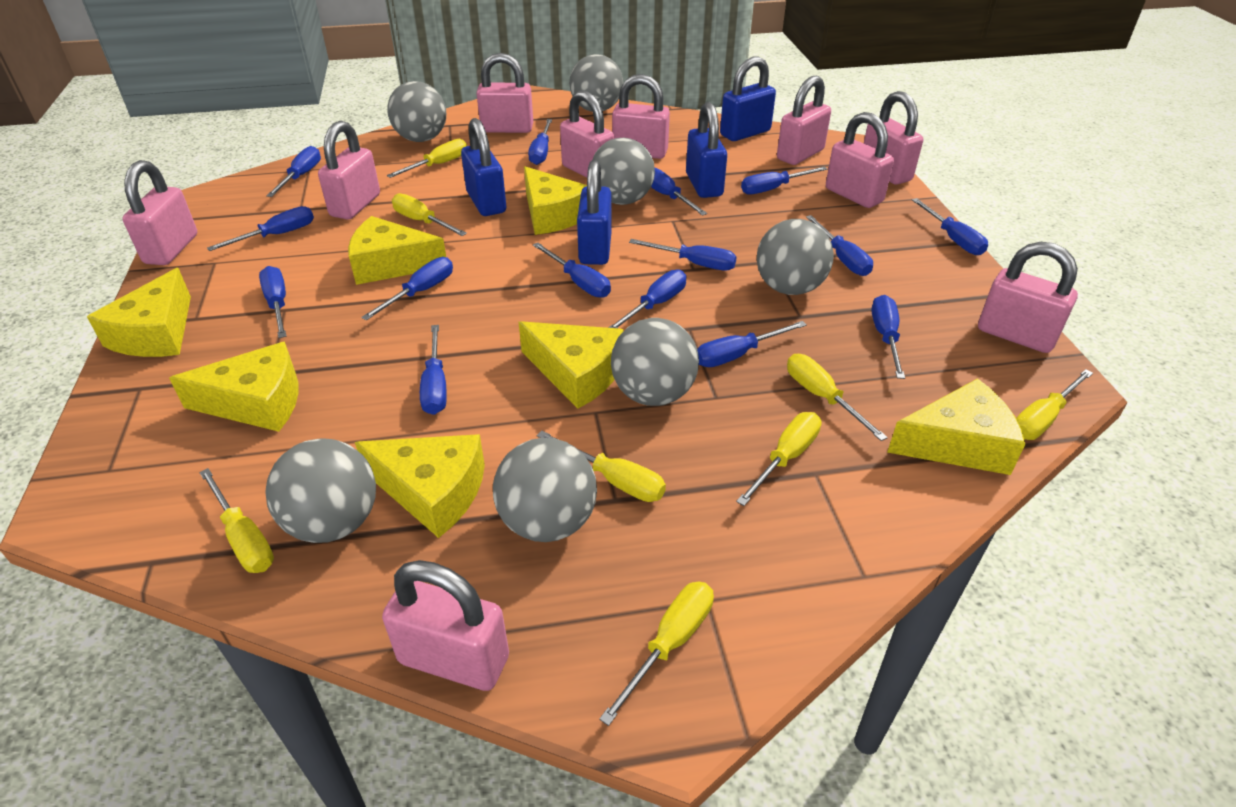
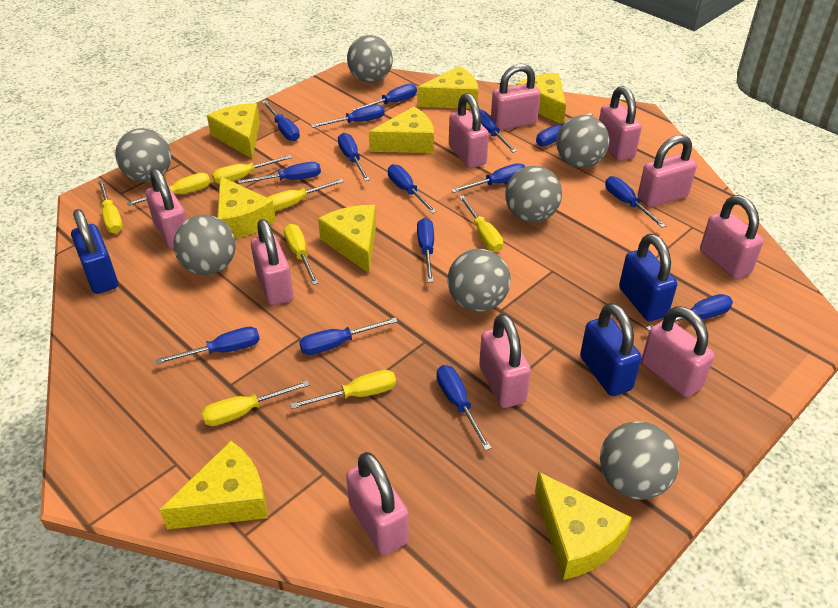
blue padlock: [461,118,506,216] [577,160,612,265] [686,102,727,198] [720,57,776,141] = 4 -> [71,209,118,294] [580,303,642,396] [619,234,677,321] = 3
yellow cheese: [87,268,191,357] [169,342,298,432] [348,216,446,285] [355,434,485,538] [519,321,623,409] [524,166,587,235] [887,379,1025,475] = 7 -> [160,441,268,530] [207,103,260,158] [217,176,276,239] [318,205,376,273] [369,107,434,153] [417,66,478,109] [516,73,566,124] [535,471,632,580] = 8

